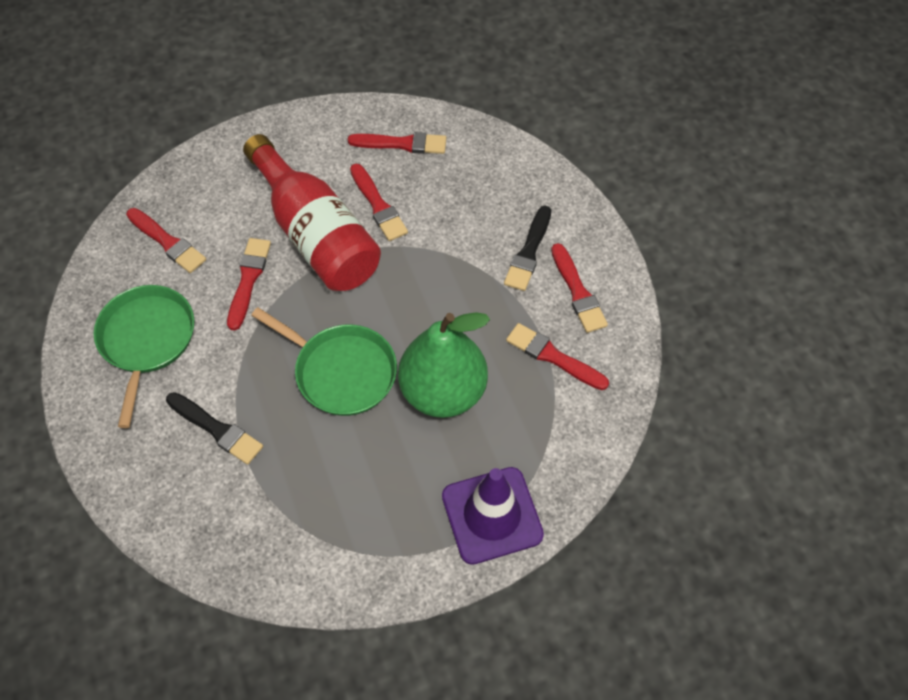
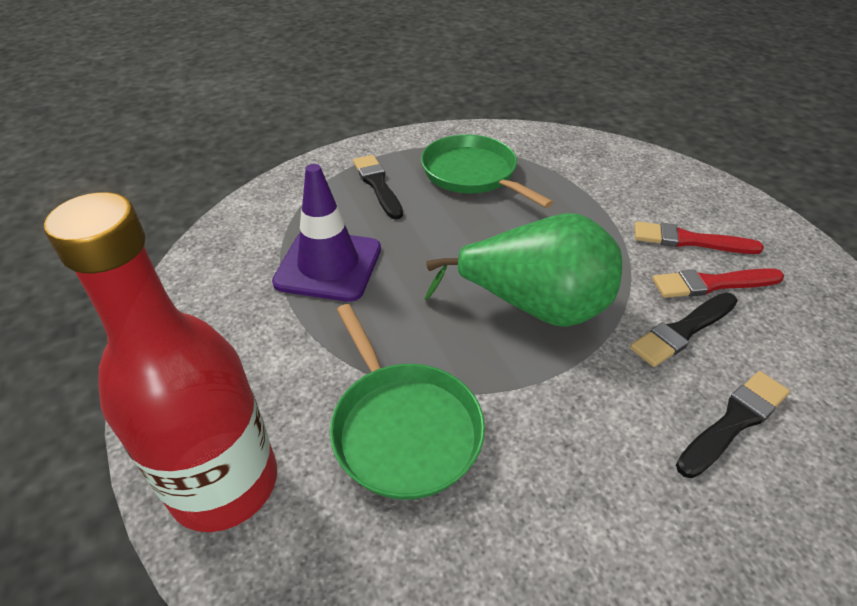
black brush: [166,392,263,465] [504,206,551,291] = 2 -> [353,155,403,219] [630,293,738,367] [676,371,790,478] = 3
red brush: [126,208,206,273] [227,238,271,331] [348,132,446,154] [350,164,408,241] [506,323,609,390] [551,243,608,333] = 6 -> [634,221,764,254] [652,268,784,298] = 2

